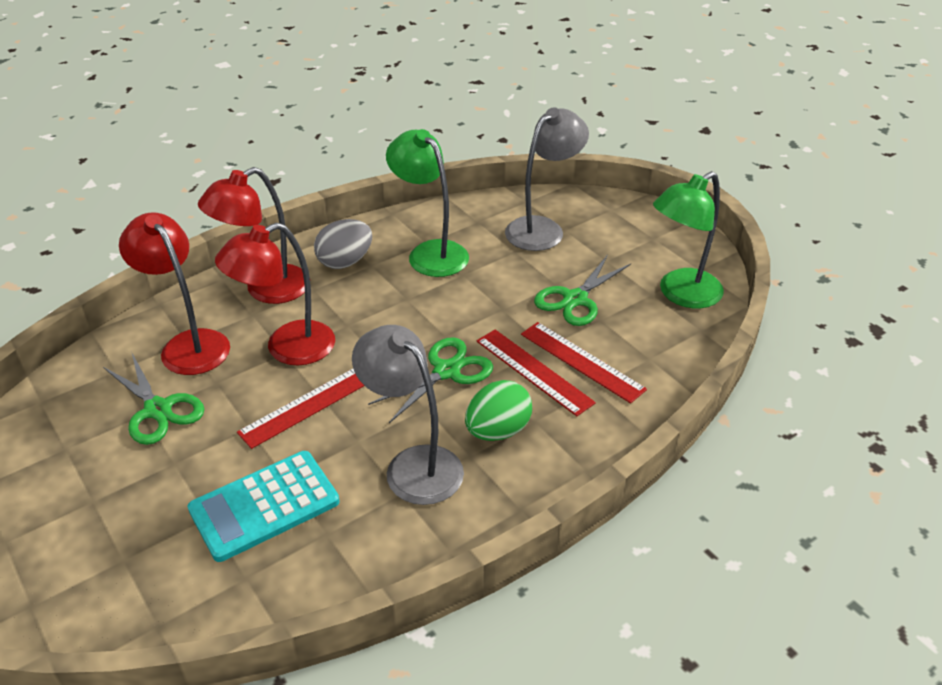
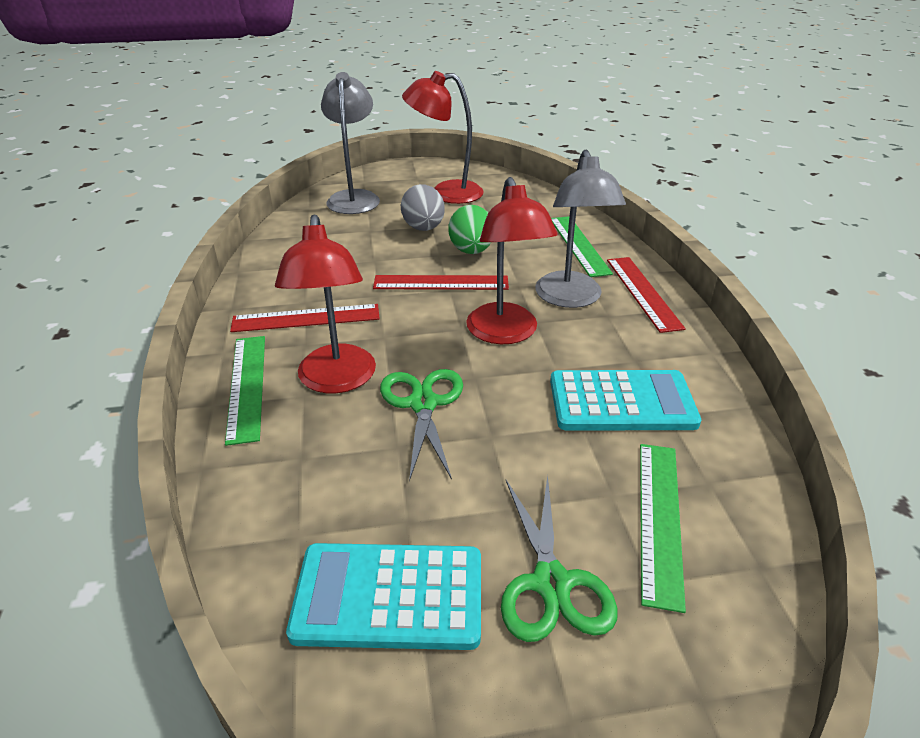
green lamp: [386,129,469,277] [653,171,724,308] = 2 -> none = 0
green ruler: none = 0 -> [225,336,265,446] [551,216,613,277] [640,444,686,613] = 3
green scissors: [103,353,204,445] [368,337,493,423] [534,255,631,326] = 3 -> [380,369,463,481] [501,475,618,642] = 2
turquoise calculator: [188,451,339,562] = 1 -> [286,543,481,650] [550,370,701,431] = 2

